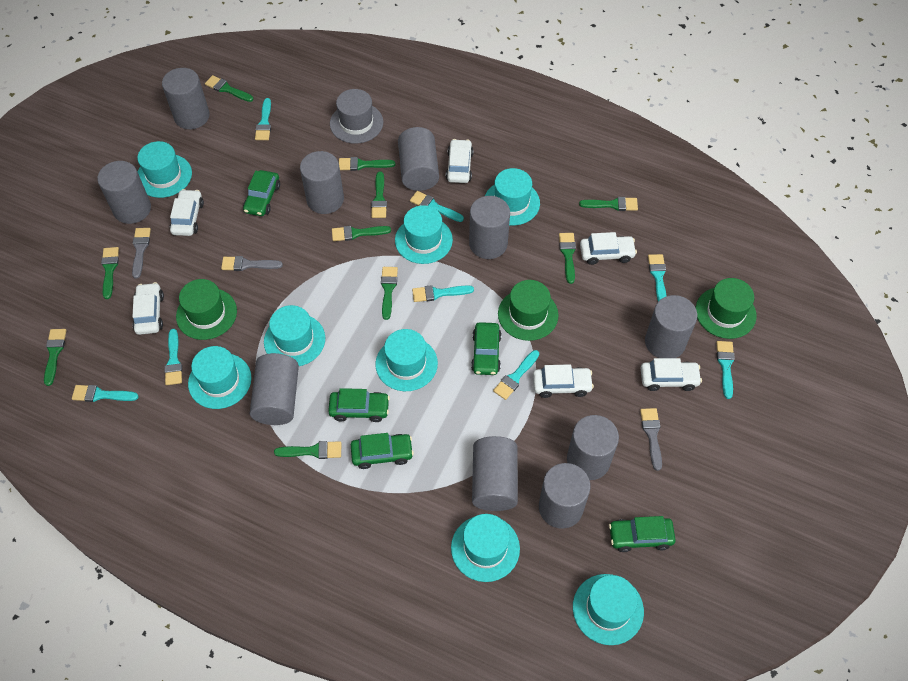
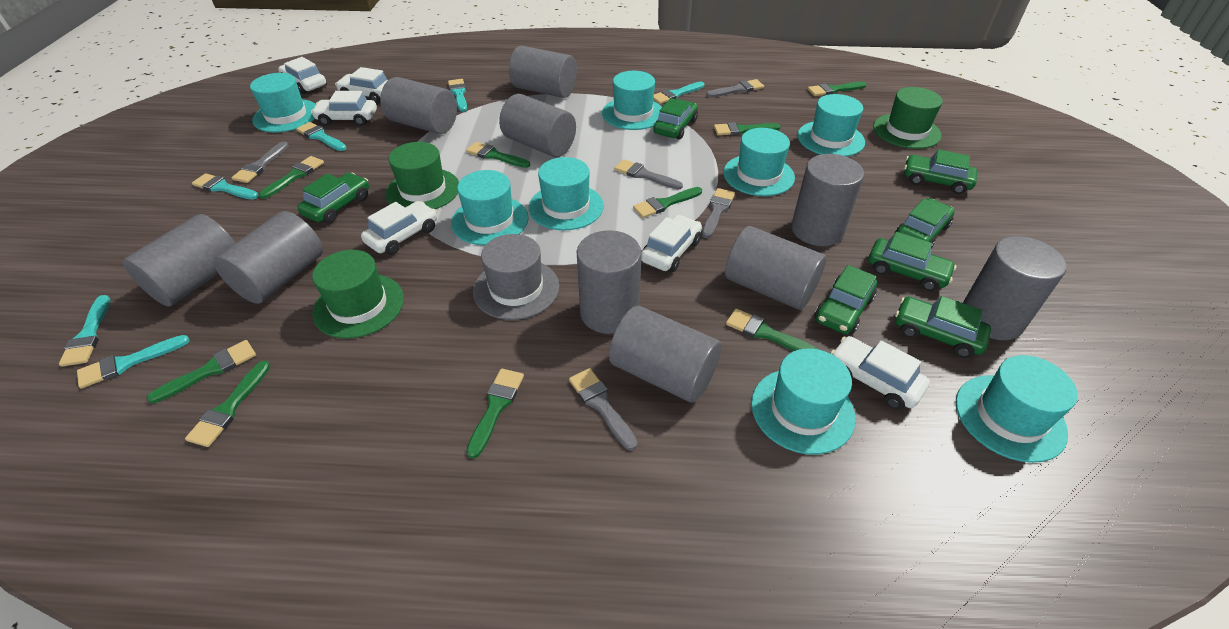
green brush: [44,329,66,386] [101,247,119,299] [205,75,253,102] [274,441,341,459] [332,226,391,241] [339,157,395,171] [371,172,387,218] [381,267,398,320] [559,233,576,284] [579,197,638,211] = 10 -> [147,340,256,403] [185,361,270,447] [259,156,324,199] [466,142,530,168] [466,369,524,459] [633,187,702,218] [714,122,781,135] [726,309,818,351] [807,82,866,96] = 9
green car: [243,170,280,216] [328,388,390,422] [351,433,414,469] [471,322,502,375] [609,516,676,552] = 5 -> [297,173,369,223] [653,98,698,140] [814,265,877,334] [868,232,956,291] [895,198,955,248] [895,296,991,358] [904,149,977,194] = 7
grey brush: [132,228,151,279] [221,256,283,271] [640,408,662,471] = 3 -> [232,141,289,183] [569,368,638,450] [614,159,683,190] [702,188,735,238] [706,79,764,97] = 5
turquoise brush: [72,385,139,402] [164,329,182,385] [255,98,271,140] [410,191,464,222] [412,285,474,302] [493,350,539,400] [648,254,667,301] [716,341,735,399] = 8 -> [59,295,110,367] [77,335,190,388] [192,173,258,200] [296,122,346,151] [448,79,467,112] [653,82,704,104] = 6

